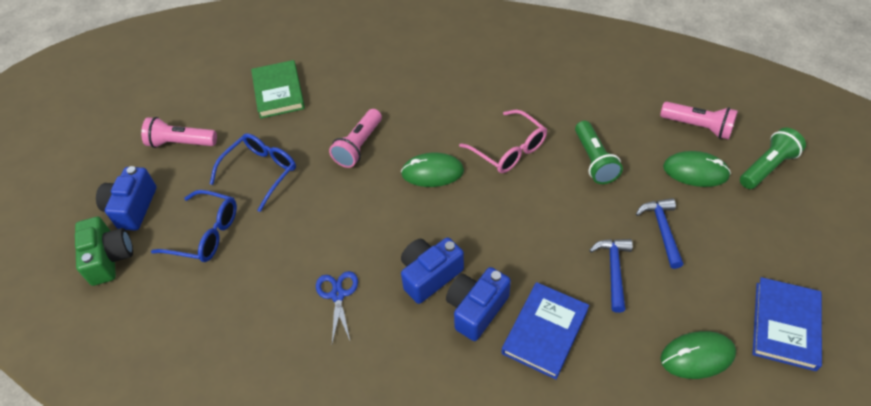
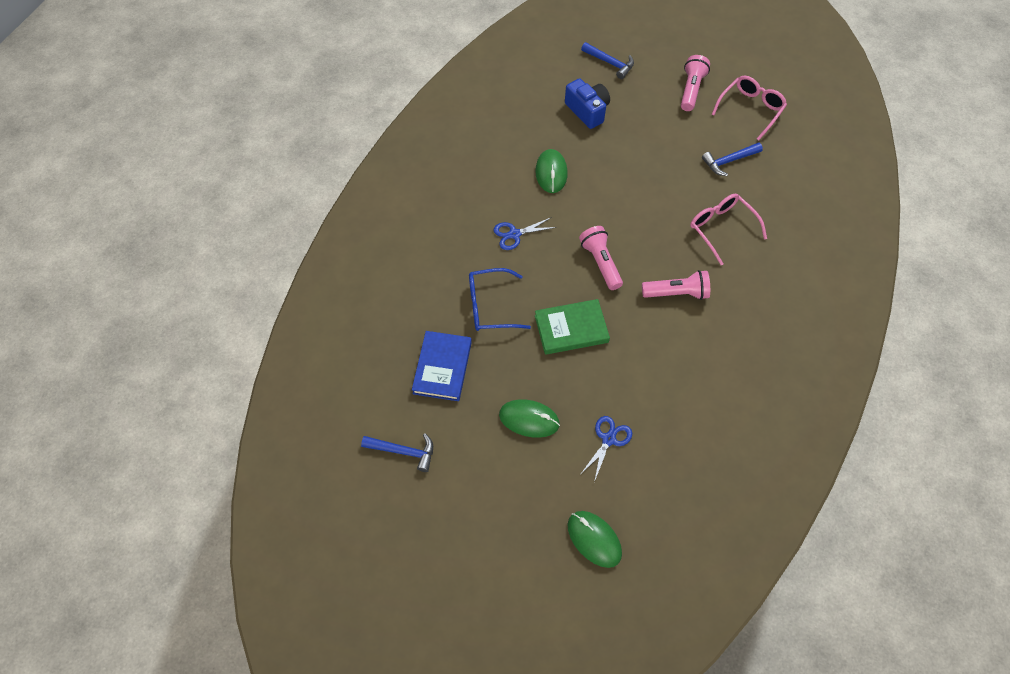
blue book: [501,282,589,380] [752,277,822,371] = 2 -> [412,331,472,401] = 1
blue camera: [96,166,157,231] [401,237,464,304] [446,267,511,341] = 3 -> [565,78,610,129] = 1
blue glasses: [151,190,237,262] [210,133,296,212] = 2 -> [469,268,531,331] = 1
blue hammer: [589,239,633,313] [636,198,684,269] = 2 -> [361,433,433,472] [581,42,634,79] [702,142,763,176] = 3
blue scissors: [316,271,358,343] = 1 -> [493,217,557,250] [580,416,632,482] = 2
green camera: [75,217,133,286] = 1 -> none = 0
green flashlight: [575,121,623,184] [740,128,806,189] = 2 -> none = 0
pink glasses: [459,109,547,173] = 1 -> [690,194,767,265] [711,76,787,140] = 2

